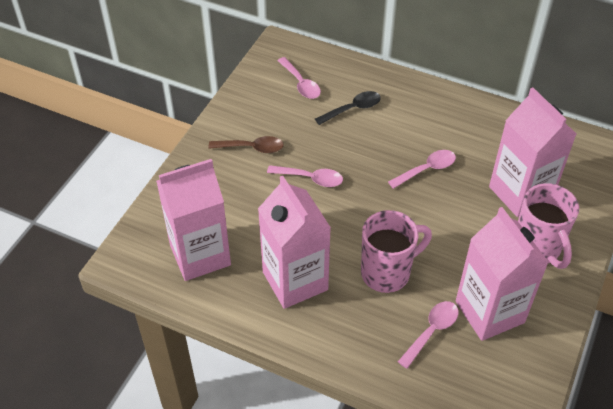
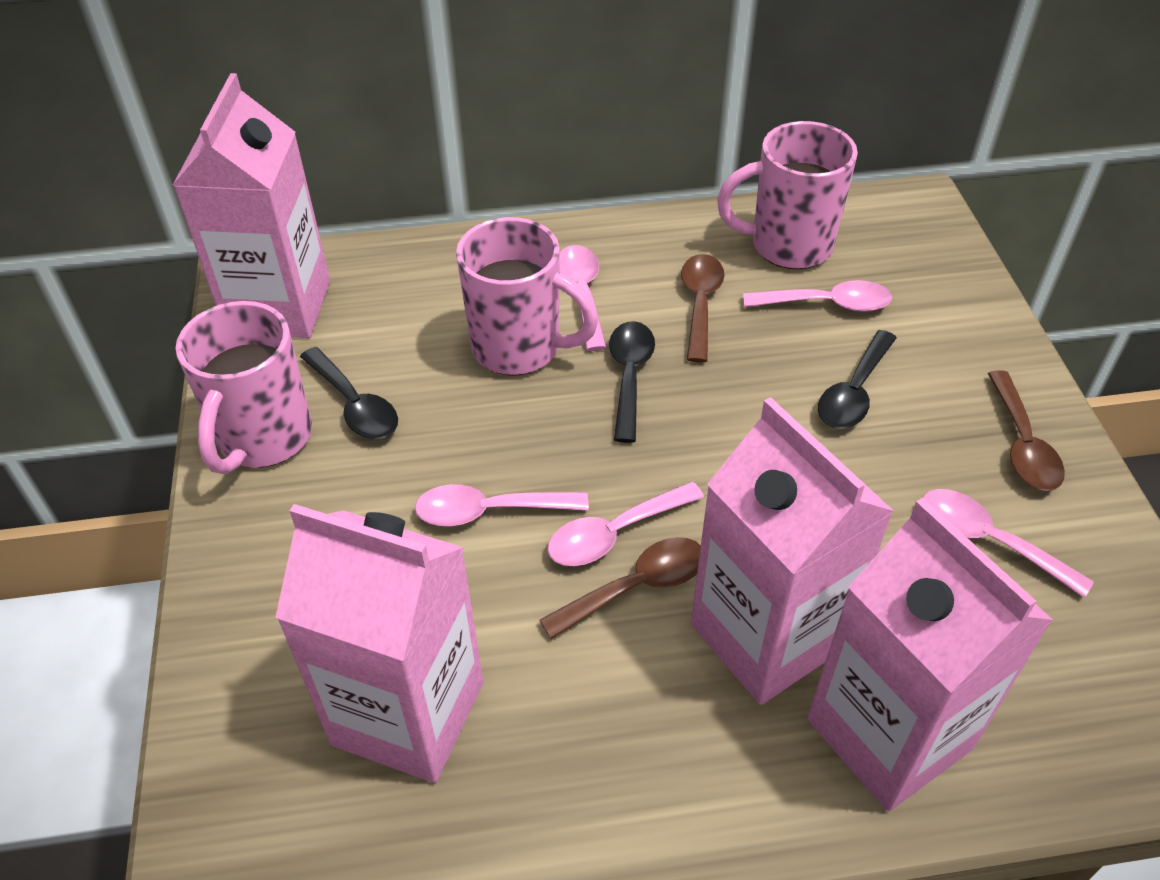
black spoon: [315,91,381,125] = 1 -> [300,347,398,439] [609,321,655,443] [818,330,897,429] = 3
brown spoon: [209,136,284,153] = 1 -> [539,537,701,639] [681,254,725,363] [988,370,1065,491] = 3
pink mug: [361,210,432,293] [518,183,579,269] = 2 -> [176,301,312,475] [456,217,598,376] [717,121,858,269] = 3
pink spoon: [267,165,343,187] [277,57,321,99] [388,150,456,189] [398,301,459,369] = 4 -> [415,484,589,526] [547,482,704,566] [559,245,606,351] [743,280,892,312] [923,489,1094,598] = 5

